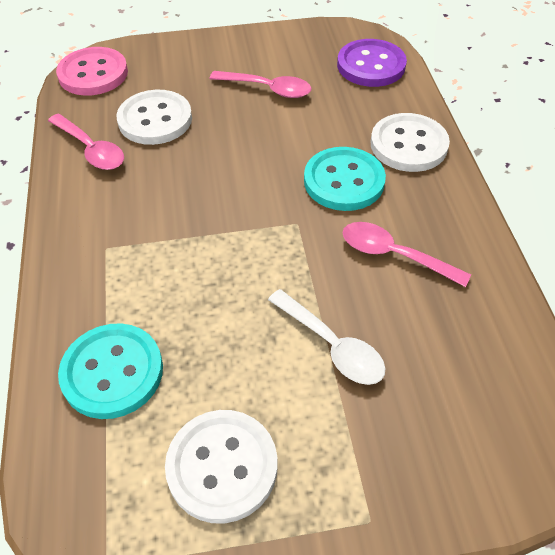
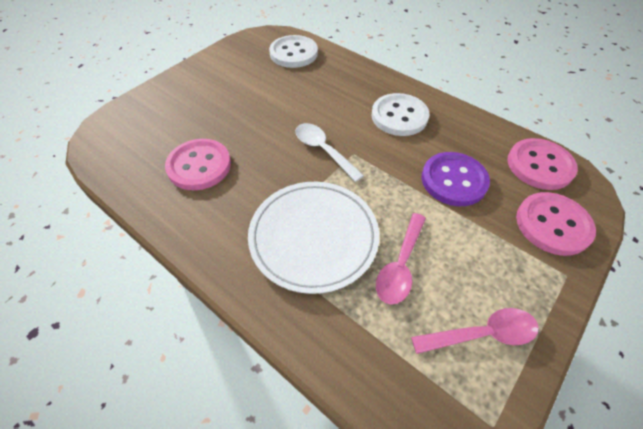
pink button: [56,47,128,96] = 1 -> [165,139,231,190] [507,138,578,190] [516,192,596,256] = 3
pink spoon: [48,114,124,170] [210,71,311,98] [343,222,471,287] = 3 -> [376,213,426,305] [411,308,539,354] = 2
turquoise button: [58,323,163,419] [304,147,386,211] = 2 -> none = 0
white button: [117,90,192,145] [165,410,278,524] [371,113,450,172] = 3 -> [269,35,318,68] [371,93,429,136] = 2
white plate: none = 0 -> [248,182,379,294] = 1

